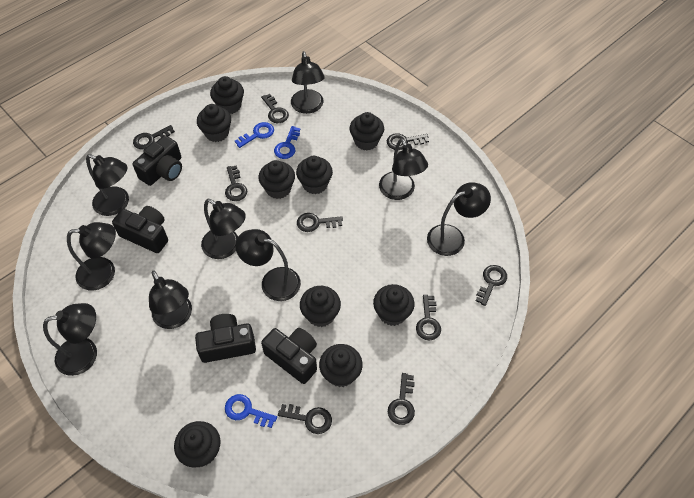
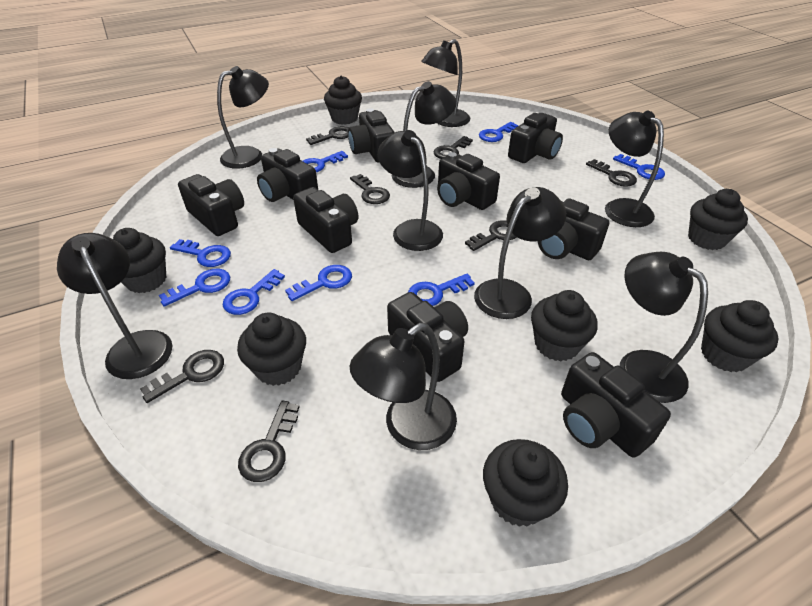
black camera: [112,206,168,253] [133,135,182,186] [195,314,256,363] [261,328,317,384] = 4 -> [178,174,244,236] [257,148,318,202] [293,187,358,253] [348,108,395,163] [387,292,468,382] [437,152,500,210] [508,113,563,163] [538,198,609,260] [561,352,671,458] = 9
black cupcake: [174,421,220,468] [197,104,231,142] [210,76,244,114] [258,160,295,199] [296,156,333,194] [300,286,341,327] [319,344,363,387] [349,112,384,150] [373,284,415,326] = 9 -> [113,228,166,293] [237,312,306,386] [324,76,362,125] [483,439,568,527] [531,290,598,361] [688,189,748,250] [701,300,778,372] = 7
black key: [133,125,175,150] [225,165,247,201] [261,94,289,123] [278,404,332,434] [297,213,343,232] [387,133,429,150] [388,373,415,425] [416,295,441,340] [475,265,507,306] = 9 -> [140,350,224,403] [238,401,300,482] [306,126,349,145] [350,174,390,204] [434,136,473,159] [465,220,517,251] [586,159,637,187] = 7
blue key: [225,394,277,428] [235,122,274,148] [274,126,300,159] = 3 -> [159,269,230,307] [170,239,231,267] [223,269,285,315] [285,265,352,301] [303,151,348,172] [408,274,475,306] [479,122,519,142] [613,154,665,180] = 8

